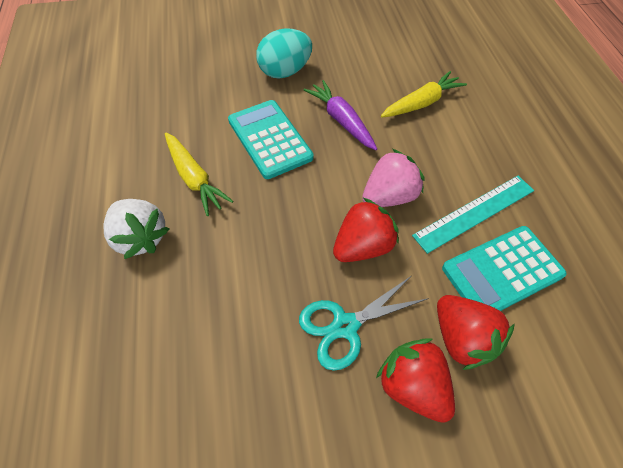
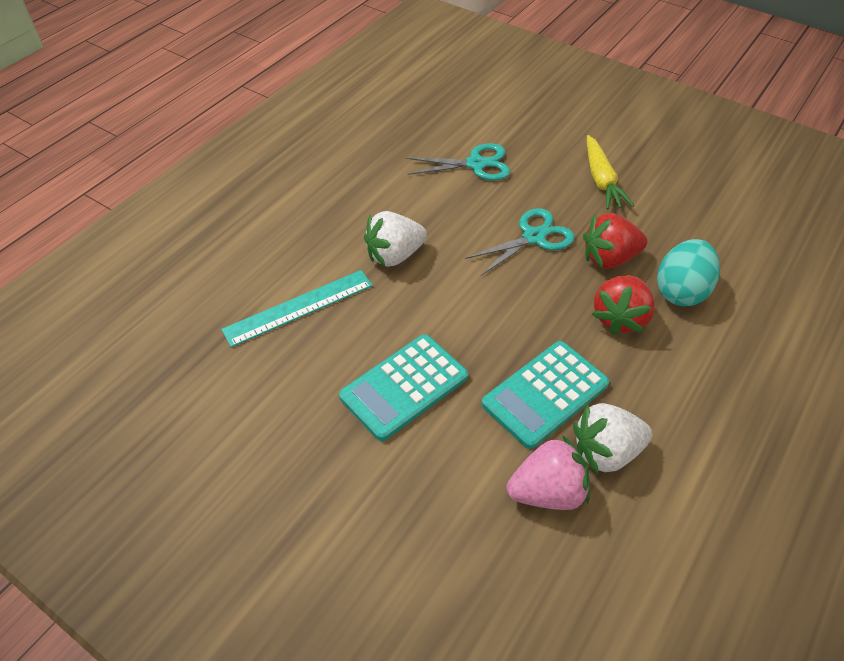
purple carrot: [304,80,377,150] = 1 -> none = 0
red strawberry: [333,198,399,262] [376,338,455,423] [437,295,515,370] = 3 -> [583,213,648,269] [592,275,655,335] = 2
turquoise scissors: [299,276,429,371] = 1 -> [406,143,510,181] [465,208,575,276] = 2
white strawberry: [103,199,169,259] = 1 -> [364,211,427,267] [573,403,653,474] = 2
yellow carrot: [165,132,233,216] [381,71,467,118] = 2 -> [587,135,634,209] = 1

